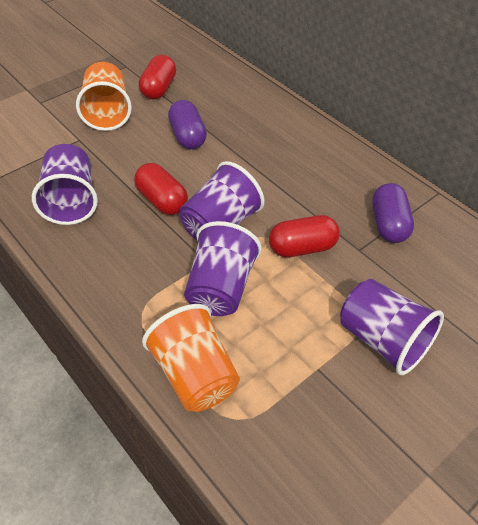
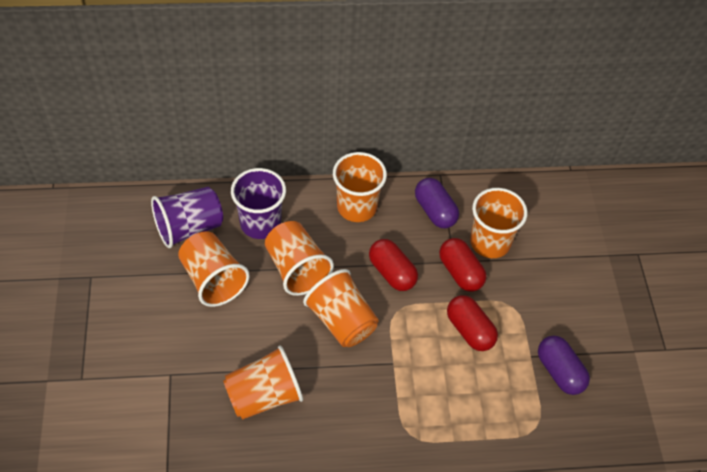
orange cup: [76,62,132,131] [142,304,240,412] = 2 -> [178,231,250,307] [223,345,303,420] [265,221,334,296] [303,269,379,347] [333,152,387,222] [470,188,528,258] = 6
purple cup: [32,144,98,225] [179,161,264,240] [184,221,262,316] [340,279,444,375] = 4 -> [151,187,223,248] [231,168,286,239] = 2

